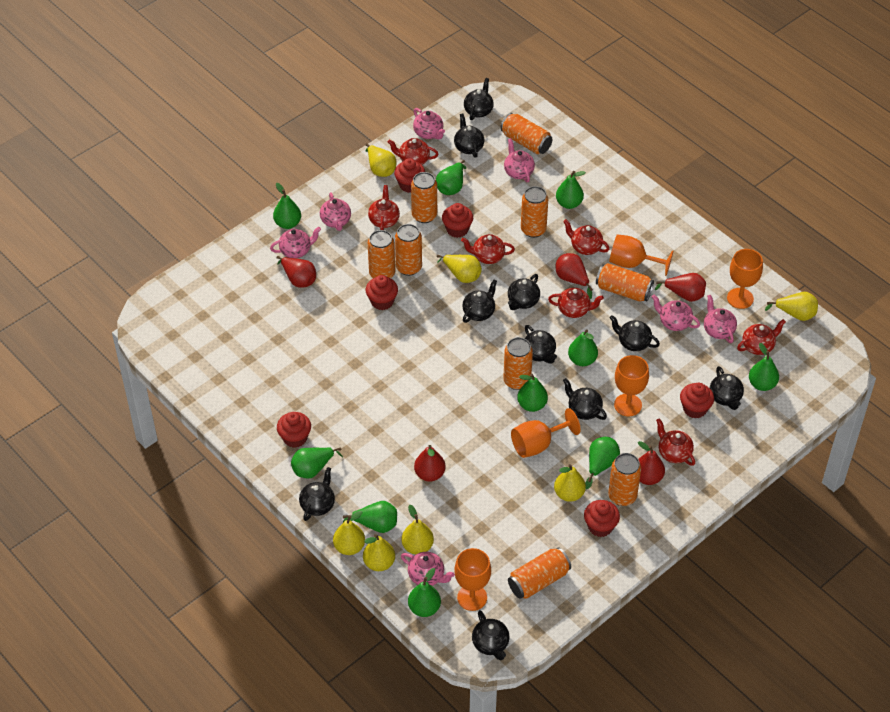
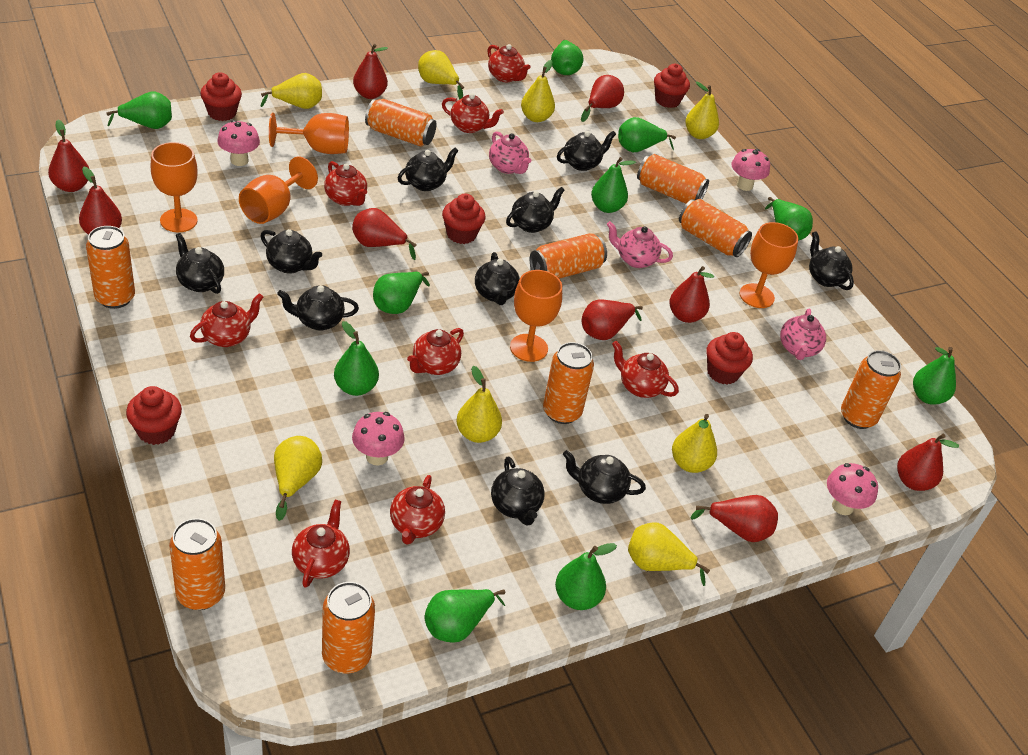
pink mushroom: none = 0 -> [217,120,260,166] [352,412,405,465] [731,149,770,191] [827,463,878,515] = 4
pink teapot: [270,227,321,258] [320,192,351,231] [401,552,455,586] [413,108,445,139] [504,138,535,182] [652,294,700,331] [704,295,737,343] = 7 -> [489,131,531,174] [607,221,673,268] [780,309,826,360] = 3
red cupcake: [277,412,311,448] [366,275,398,310] [394,158,425,193] [442,203,473,238] [584,500,620,537] [680,383,714,418] = 6 -> [126,386,182,445] [200,72,242,121] [442,194,485,244] [654,64,690,108] [706,332,753,384] = 5
red pear: [276,256,316,288] [414,445,445,482] [556,253,593,299] [638,441,665,485] [655,273,706,302] = 5 -> [48,120,89,192] [79,167,122,235] [352,208,417,260] [353,44,388,99] [581,75,624,122] [582,299,643,340] [669,266,714,323] [690,495,778,542] [897,434,959,491] = 9
red teapot: [368,185,400,230] [388,138,438,165] [461,234,515,264] [548,288,604,318] [563,219,609,255] [656,418,695,466] [737,319,786,355] = 7 -> [190,293,263,347] [292,499,350,588] [324,161,367,206] [390,475,445,545] [407,328,464,375] [442,93,504,133] [488,44,531,82] [612,341,679,398] = 8
yellow pear: [333,511,365,555] [363,534,395,571] [365,143,396,177] [402,505,434,554] [437,255,482,283] [554,464,586,502] [765,292,818,321] = 7 -> [260,73,322,109] [274,436,322,521] [418,50,464,100] [456,366,502,443] [521,60,555,122] [628,523,710,586] [672,414,717,473] [685,82,719,139] = 8

